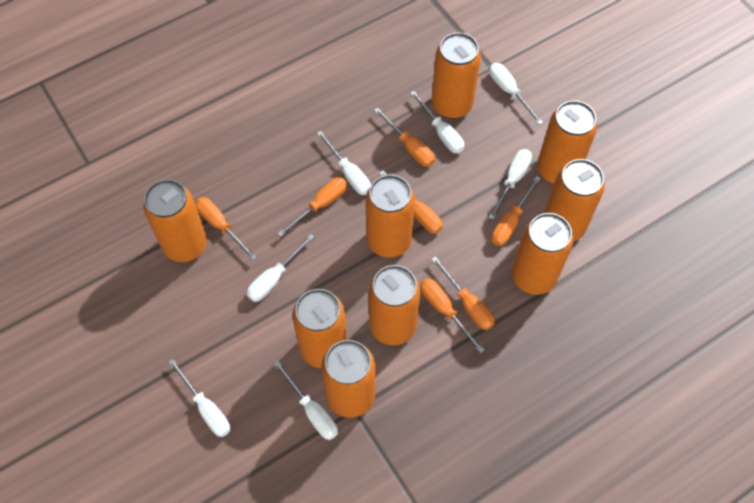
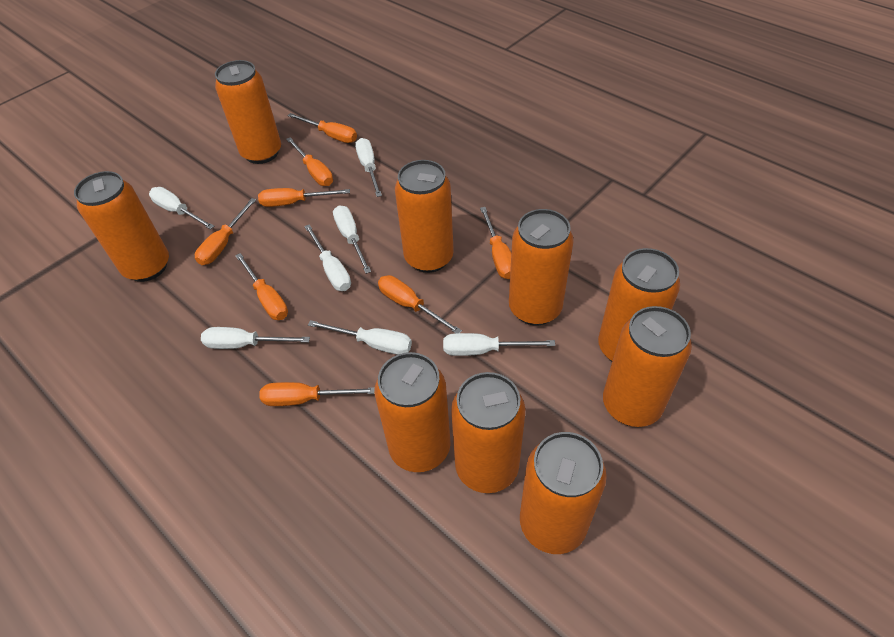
orange screwdriver: [195,197,257,261] [277,177,347,237] [374,107,435,167] [379,170,443,234] [420,278,485,354] [431,256,494,330] [492,176,541,246] = 7 -> [195,198,256,265] [235,253,288,320] [258,188,350,207] [260,382,375,406] [286,137,333,186] [288,113,357,143] [378,275,462,333] [480,207,511,279] = 8

